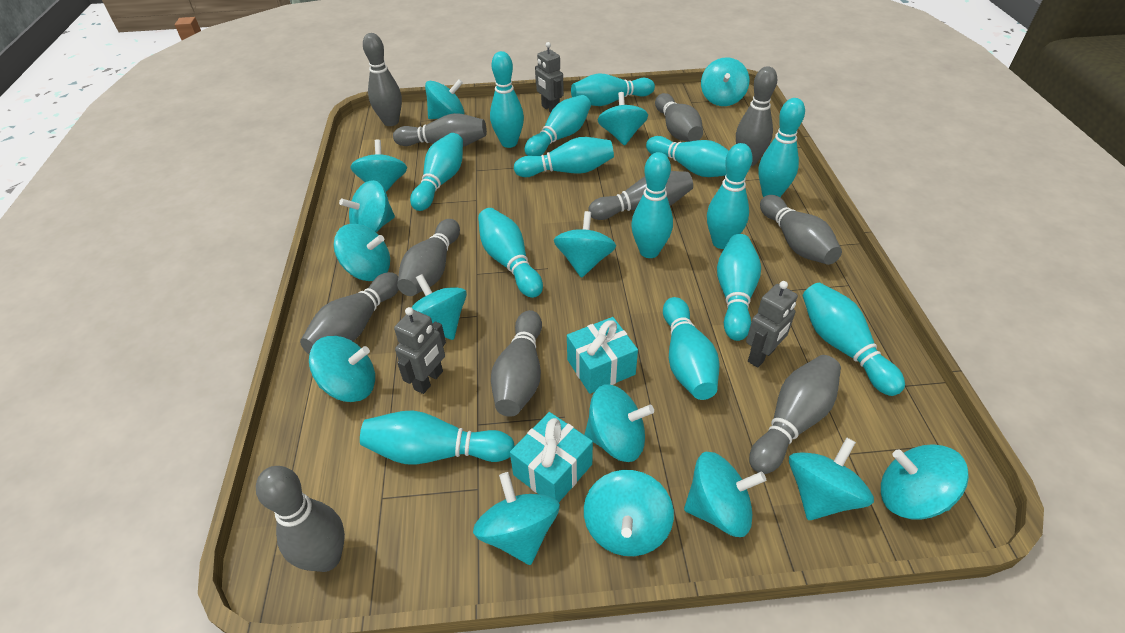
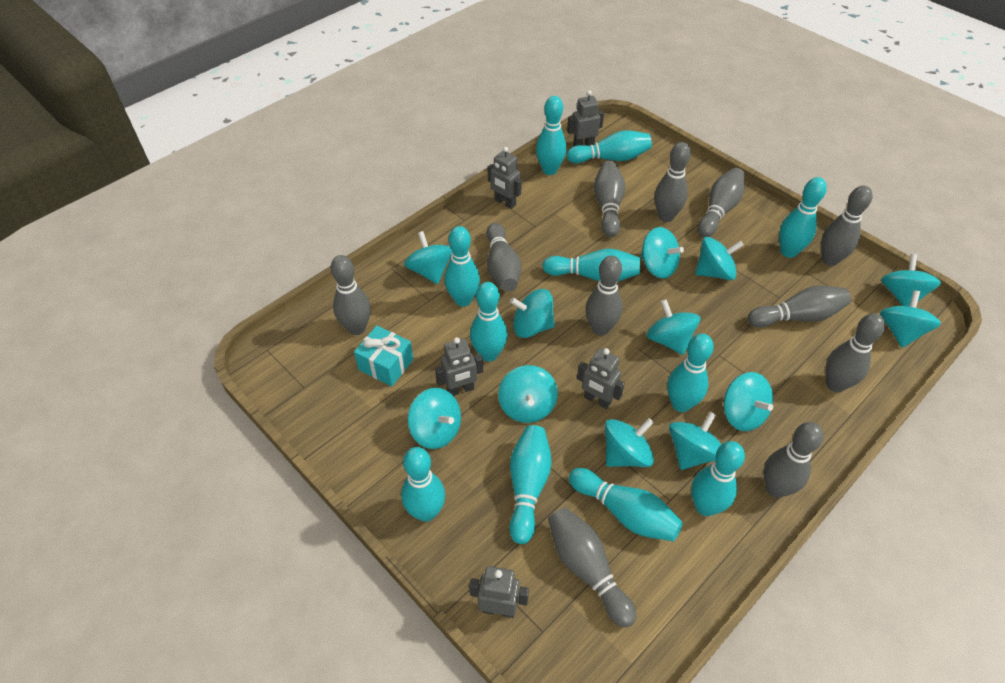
grey robot: [394,307,446,394] [535,42,564,113] [746,281,798,368] = 3 -> [435,337,483,396] [469,566,529,618] [488,147,522,209] [567,90,604,147] [577,348,625,409] = 5
turquoise bowling pin: [360,410,515,465] [410,133,463,211] [478,208,543,298] [490,51,524,148] [514,137,614,177] [524,95,591,156] [571,74,655,106] [631,152,673,258] [646,136,729,177] [663,297,720,400] [707,143,753,249] [717,234,761,341] [758,98,805,197] [803,283,905,396] = 14 -> [401,447,445,522] [444,226,480,307] [470,282,508,362] [509,425,552,544] [536,96,566,175] [542,249,640,282] [566,130,652,163] [569,468,683,541] [667,333,714,412] [691,441,745,516] [779,177,827,258] = 11
turquoise gift: [510,412,593,502] [567,317,638,394] = 2 -> [354,325,413,386] = 1
turquoise spinning top: [309,336,375,402] [334,224,390,281] [339,180,395,233] [350,140,407,192] [411,274,467,340] [425,79,464,119] [473,472,560,565] [554,211,616,278] [584,384,654,462] [584,470,674,556] [598,92,648,145] [684,452,766,537] [701,57,749,106] [789,437,874,520] [881,444,969,520] = 15 -> [404,231,452,284] [408,388,461,449] [498,365,558,423] [510,289,555,338] [605,418,654,467] [640,227,684,279] [647,299,700,355] [669,412,722,470] [695,237,744,280] [724,372,773,431] [880,290,941,348] [881,254,941,307] = 12

